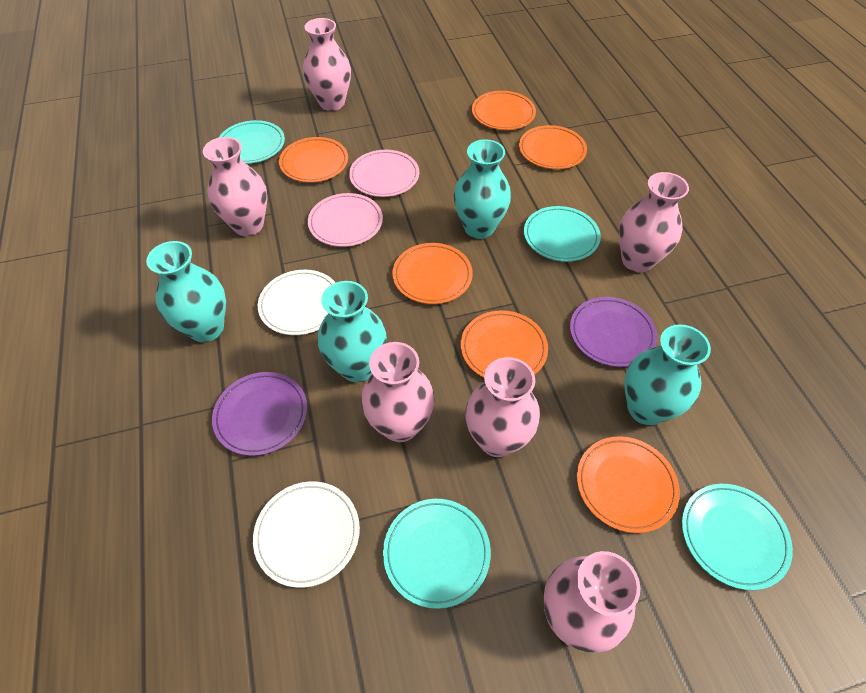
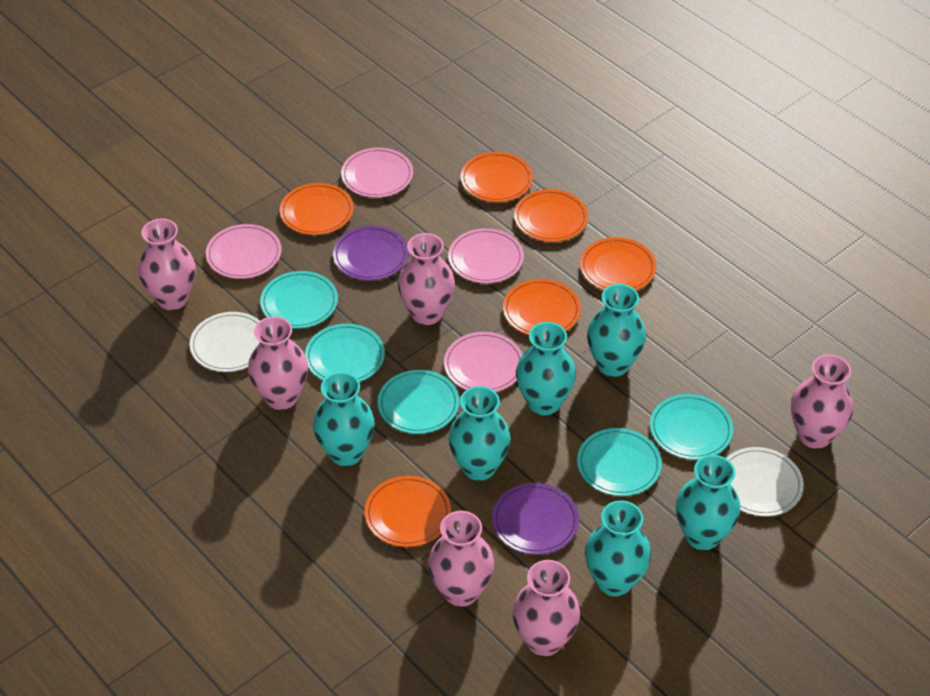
pink plate: [308,193,383,247] [349,150,419,197] = 2 -> [206,224,282,279] [341,148,413,198] [444,332,523,392] [448,228,524,283] = 4
turquoise plate: [219,120,285,164] [383,499,491,609] [524,206,601,262] [682,484,793,590] = 4 -> [260,271,338,329] [305,324,385,382] [377,370,459,434] [577,428,662,496] [650,394,733,460] = 5
turquoise vase: [146,241,226,342] [318,281,387,382] [453,139,511,239] [624,324,711,425] = 4 -> [313,372,375,466] [448,386,511,481] [516,322,576,415] [585,500,651,597] [587,284,646,377] [675,455,740,550] = 6

